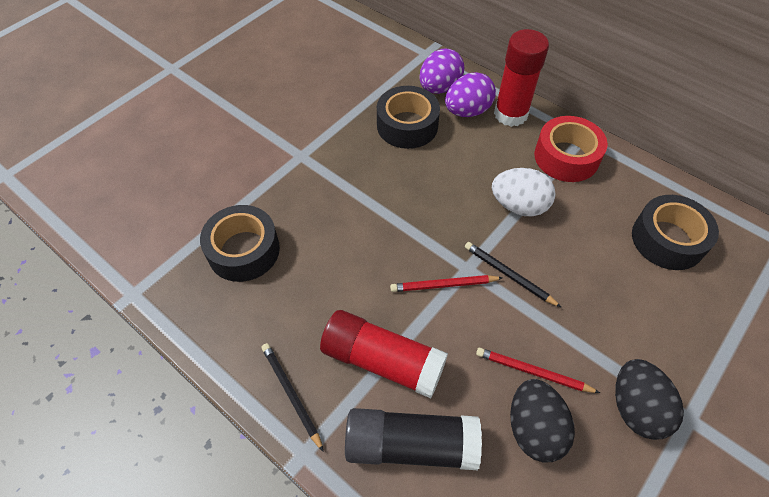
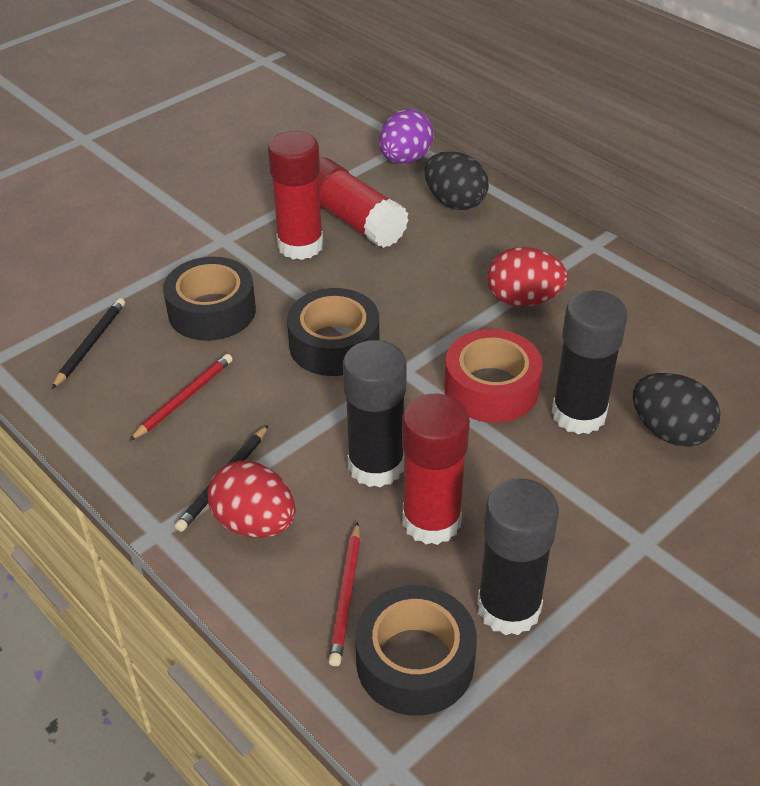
black glue stick: [345,408,482,470] = 1 -> [343,340,407,487] [477,478,559,635] [552,290,627,434] = 3
purple egg: [419,49,464,94] [445,72,496,117] = 2 -> [379,109,434,164] = 1
red egg: none = 0 -> [208,461,296,538] [487,247,568,307] = 2
red glue stick: [320,310,448,398] [494,29,549,127] = 2 -> [268,131,323,260] [319,157,409,248] [402,394,470,545] = 3
white egg: [492,168,556,216] = 1 -> none = 0

